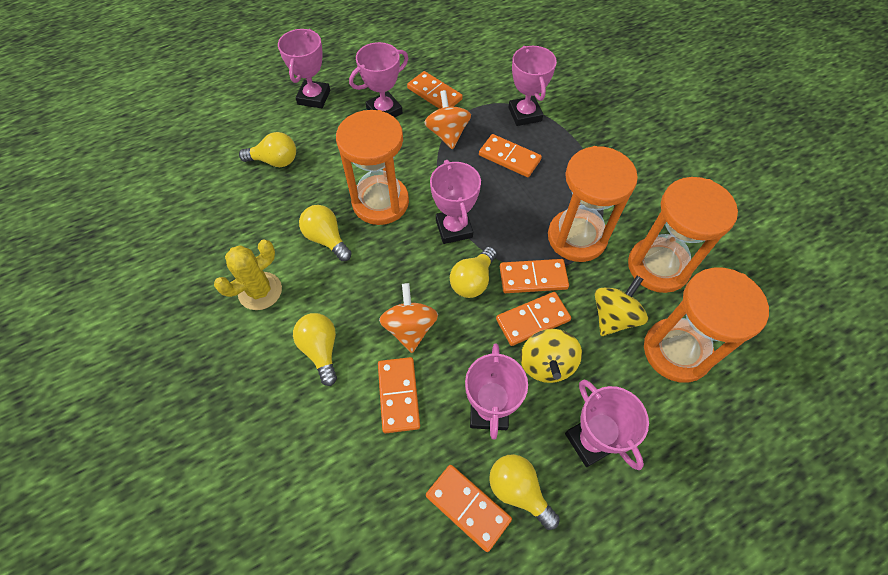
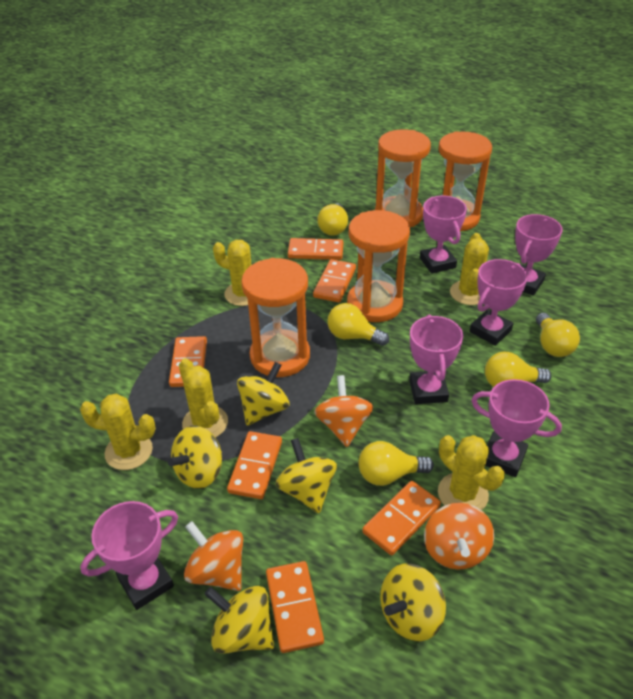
orange spinning top: [379,283,438,353] [424,90,471,149] = 2 -> [184,521,243,591] [314,375,373,447] [424,503,494,570] = 3
yellow cactus: [214,239,282,310] = 1 -> [80,394,156,470] [179,358,228,438] [213,240,259,306] [438,435,505,510] [450,233,489,305] = 5
yellow spinning top: [520,329,582,383] [595,276,648,336] = 2 -> [168,426,222,489] [204,586,274,654] [237,362,290,426] [276,438,337,513] [380,563,446,641] = 5

